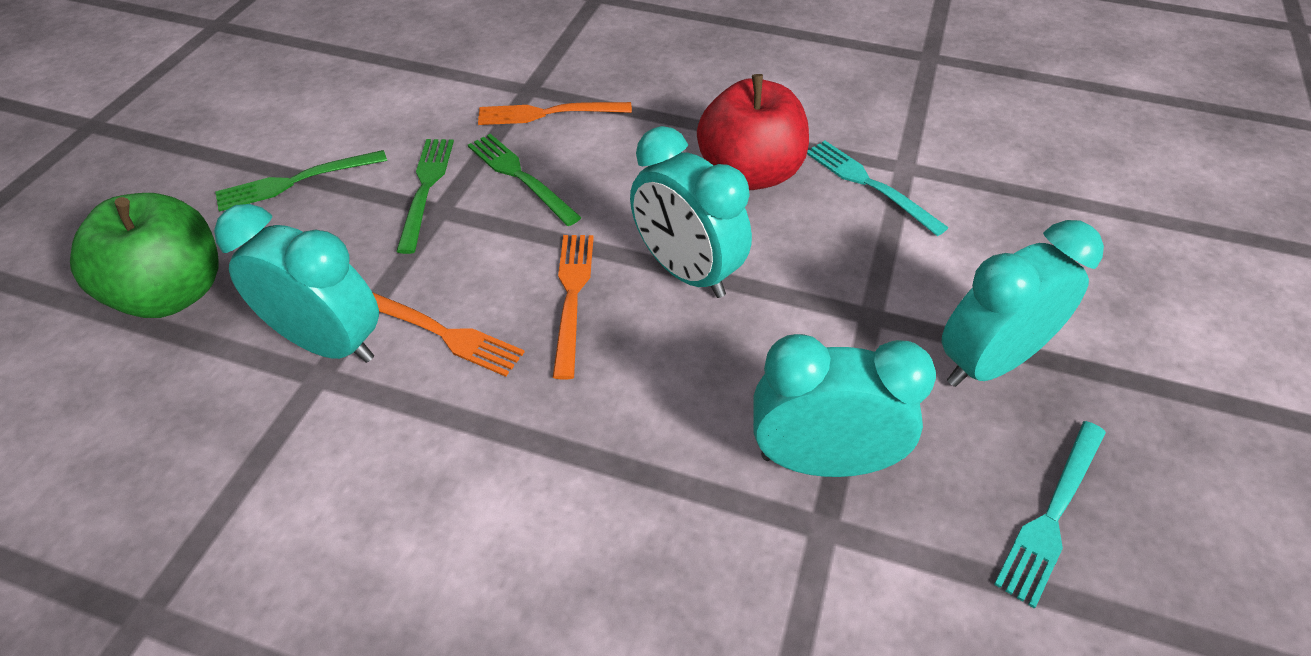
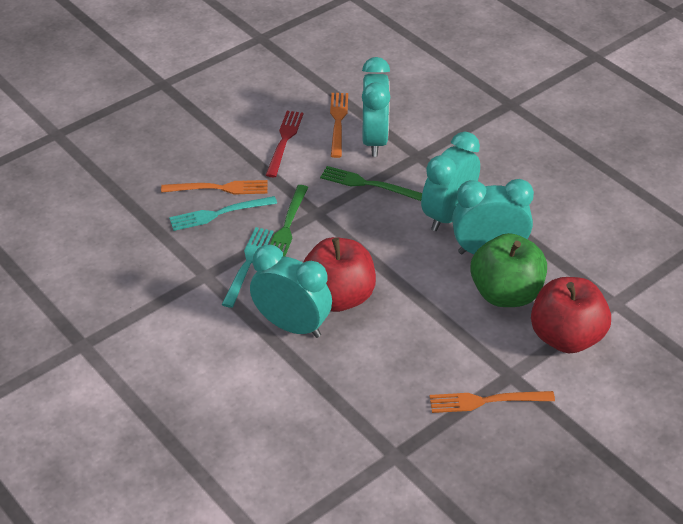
green fork: [215,150,387,212] [396,139,454,254] [468,134,582,226] = 3 -> [270,185,308,257] [320,166,422,201] = 2
red apple: [697,74,809,190] = 1 -> [303,237,376,312] [531,277,611,353] = 2
red fork: none = 0 -> [266,111,304,177] = 1

